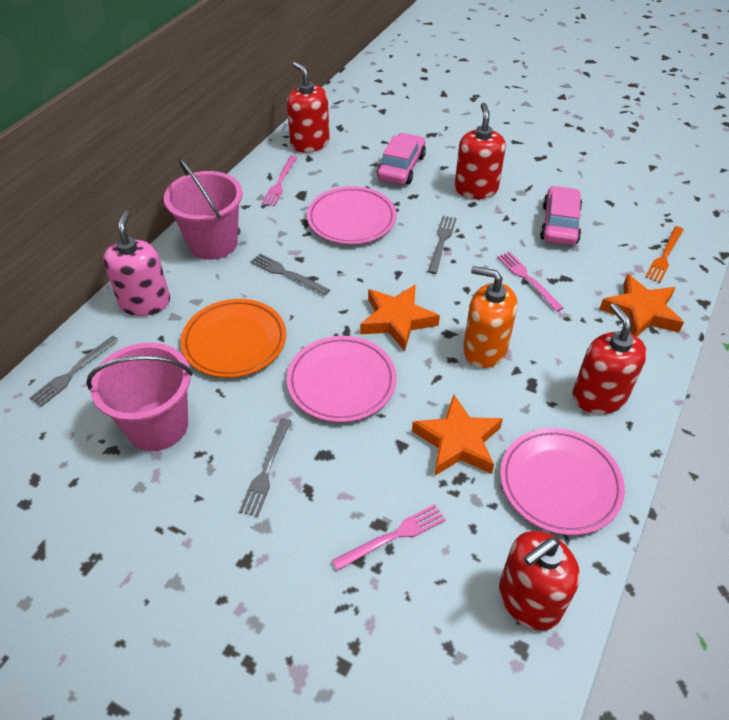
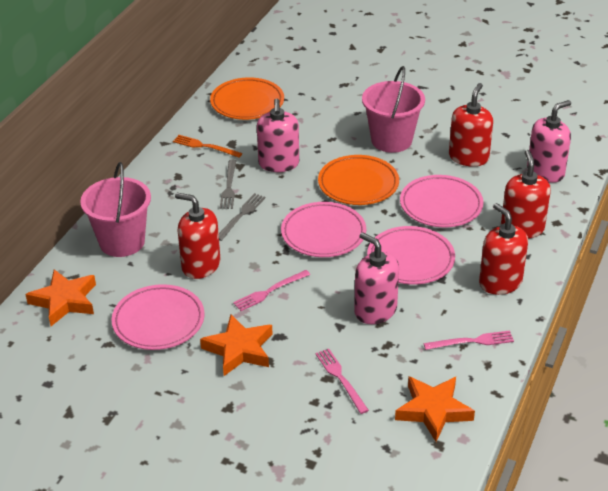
grey fork: [29,335,119,407] [239,418,291,517] [250,254,330,295] [428,216,456,274] = 4 -> [219,193,266,241] [220,160,236,209] = 2
orange plate: [181,299,286,378] = 1 -> [210,77,284,120] [318,155,399,205] = 2
orange soap dispenser: [463,266,517,368] = 1 -> none = 0
pink car: [377,133,426,185] [540,186,582,245] = 2 -> none = 0
pink plate: [287,336,396,422] [307,186,396,244] [500,428,625,535] = 3 -> [112,284,205,350] [281,202,366,257] [367,226,455,285] [400,175,483,227] = 4
pink soap dispenser: [103,211,170,316] = 1 -> [257,99,299,172] [354,232,399,324] [527,100,571,183] = 3

